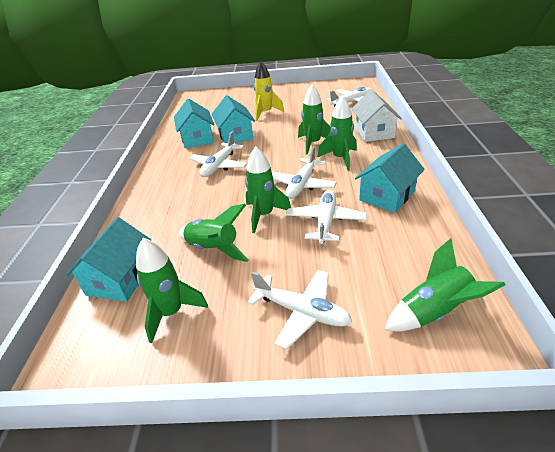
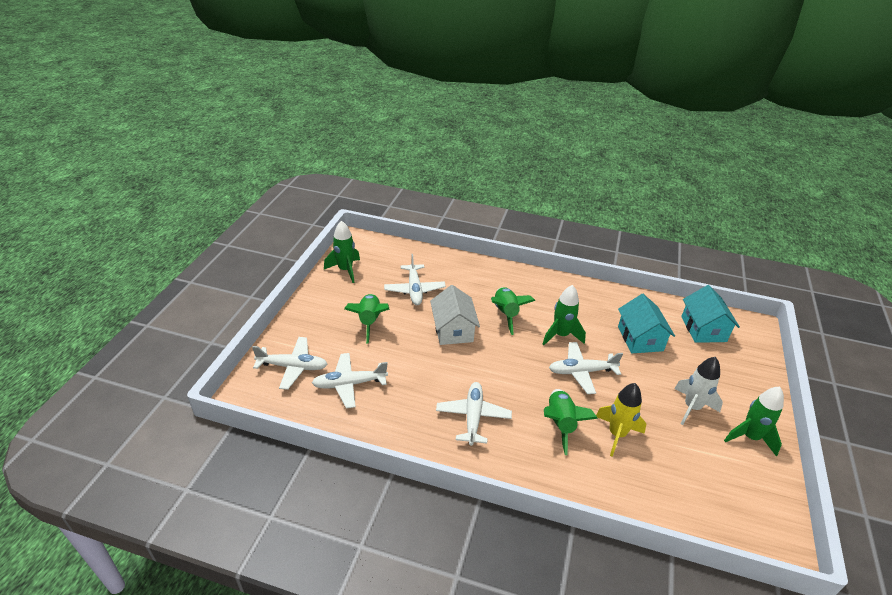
turquoise house: [65,217,151,302] [174,98,214,148] [212,95,255,143] [355,143,425,213] = 4 -> [618,294,675,353] [681,285,740,343] = 2
white rocket: none = 0 -> [674,357,723,425] = 1

